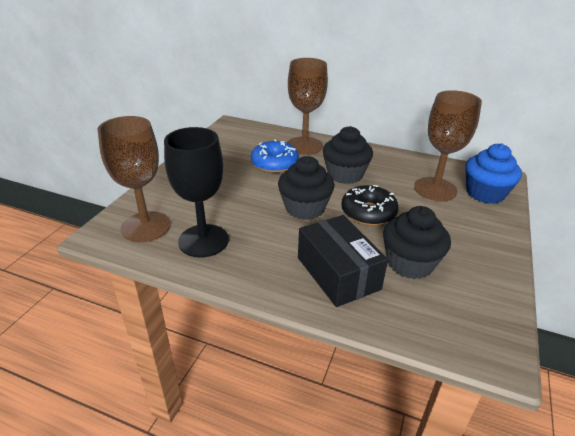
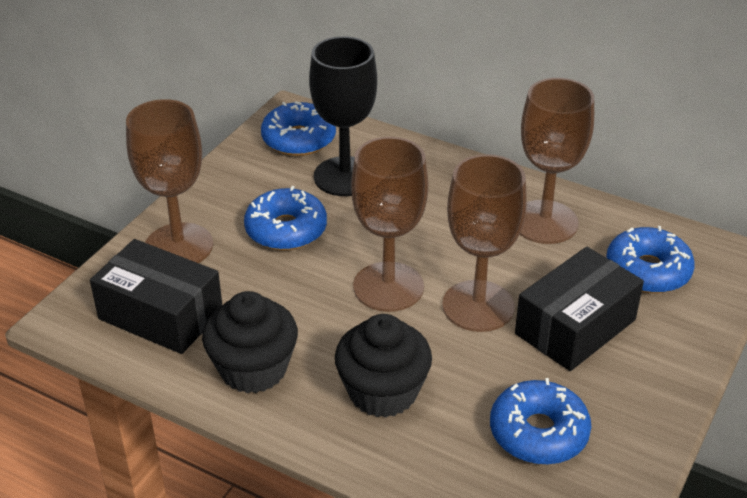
black box: [298,215,388,307] = 1 -> [90,239,222,354] [515,247,644,371] = 2
black cupcake: [278,156,334,220] [323,126,373,184] [383,206,451,279] = 3 -> [202,291,298,393] [335,314,432,418] = 2
black donut: [341,185,399,226] = 1 -> none = 0
blue cupcake: [465,143,522,204] = 1 -> none = 0
blue donut: [251,139,299,173] = 1 -> [244,186,327,250] [261,101,336,156] [490,378,591,465] [606,226,695,293] = 4
brown goblet: [98,116,171,242] [287,58,328,155] [414,90,482,201] = 3 -> [126,99,213,263] [351,137,428,312] [442,154,527,332] [519,78,594,244] = 4

